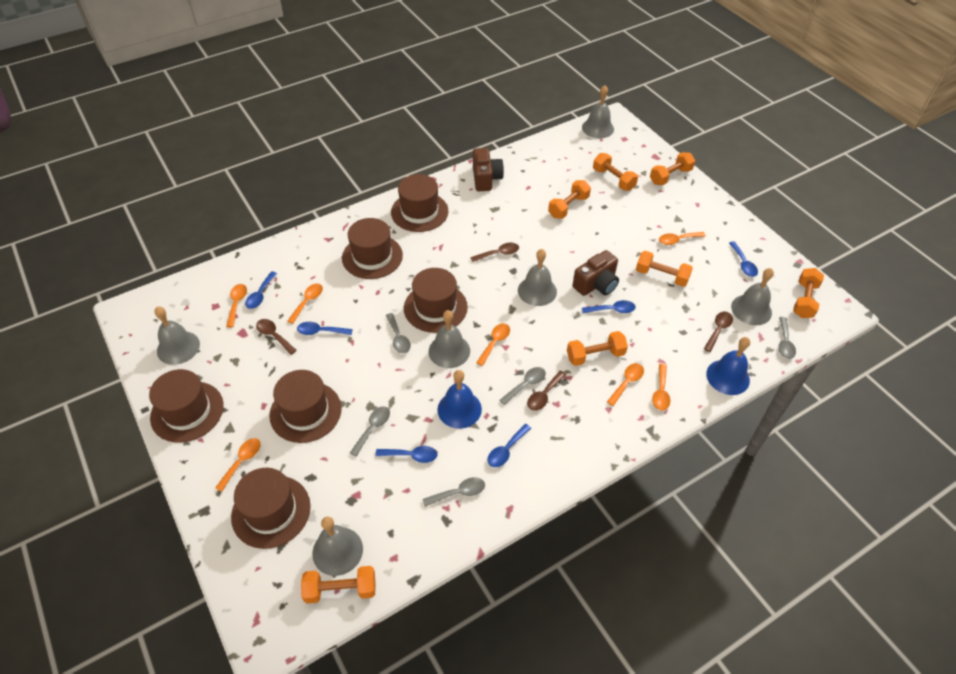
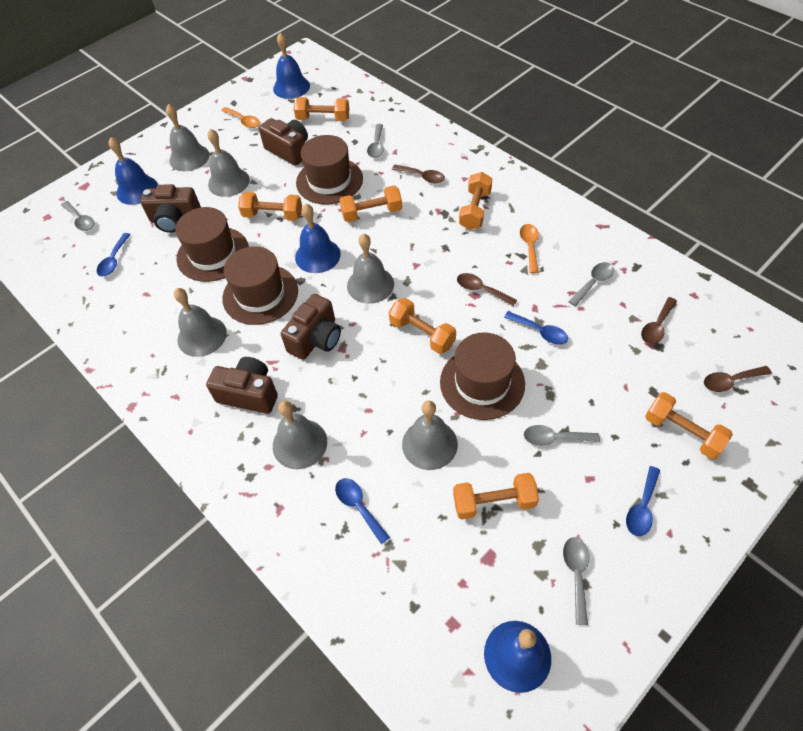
blue bell: [437,370,482,429] [706,337,750,395] = 2 -> [108,137,158,205] [273,33,310,99] [295,204,341,273] [484,621,551,693] = 4
blue spoon: [245,271,277,309] [297,322,353,335] [375,446,438,463] [487,424,531,467] [582,300,636,313] [729,241,758,277] = 6 -> [97,233,131,276] [335,478,390,544] [504,311,568,345] [626,466,660,536] = 4
brown camera: [473,148,504,191] [572,250,619,296] = 2 -> [140,184,201,233] [206,357,278,414] [259,118,308,166] [281,294,341,360] = 4
brown hat: [149,369,224,443] [231,468,311,549] [269,370,342,443] [342,218,403,279] [391,174,448,232] [404,268,468,333] = 6 -> [175,207,249,282] [222,246,298,325] [296,135,363,204] [440,332,525,420] = 4
orange spoon: [215,438,261,492] [226,284,247,327] [287,283,323,324] [476,323,510,366] [607,363,644,406] [652,364,670,410] [659,232,706,245] = 7 -> [221,107,260,128] [520,224,539,273] = 2

